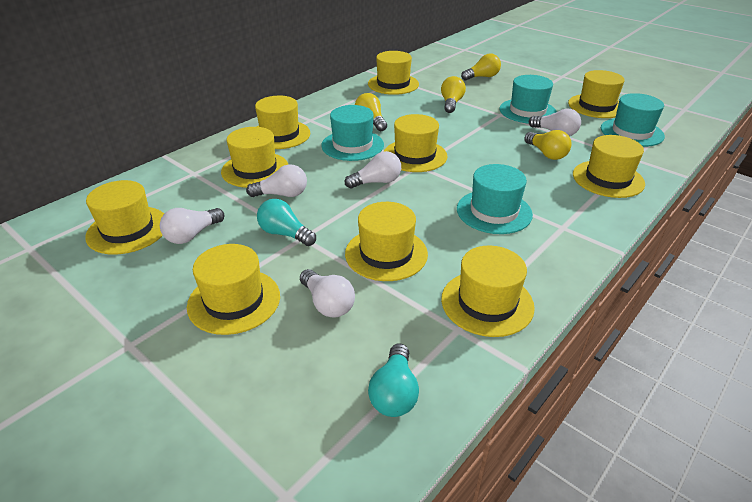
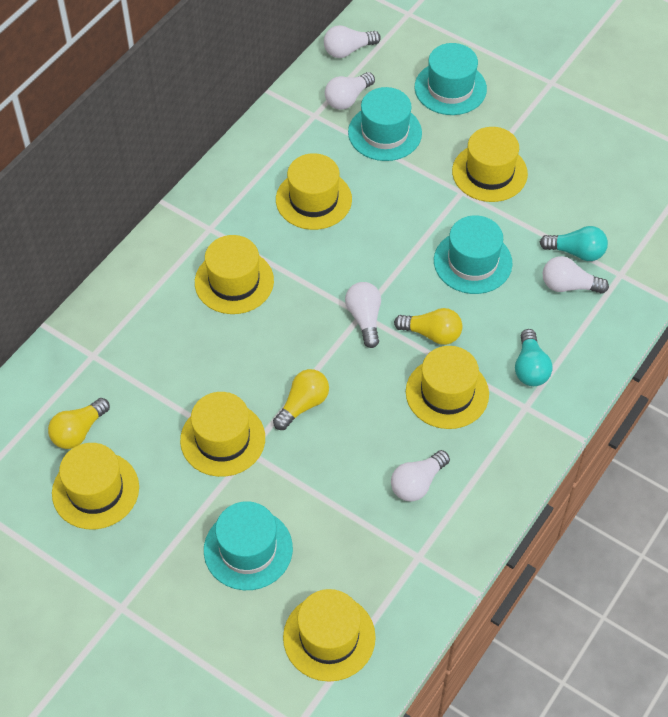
yellow hat: [85,180,164,255] [187,244,280,335] [221,127,289,188] [255,96,310,149] [345,202,428,281] [368,51,419,95] [384,114,448,172] [441,246,535,337] [568,70,625,118] [573,135,645,198] = 10 -> [52,443,139,529] [180,392,265,477] [195,235,274,314] [276,153,352,230] [283,589,376,682] [406,346,489,429] [452,127,528,202] = 7
yellow light bulb: [355,93,387,131] [441,76,466,113] [461,54,501,81] [524,130,572,160] = 4 -> [48,398,110,449] [273,369,329,430] [394,308,462,345] = 3

